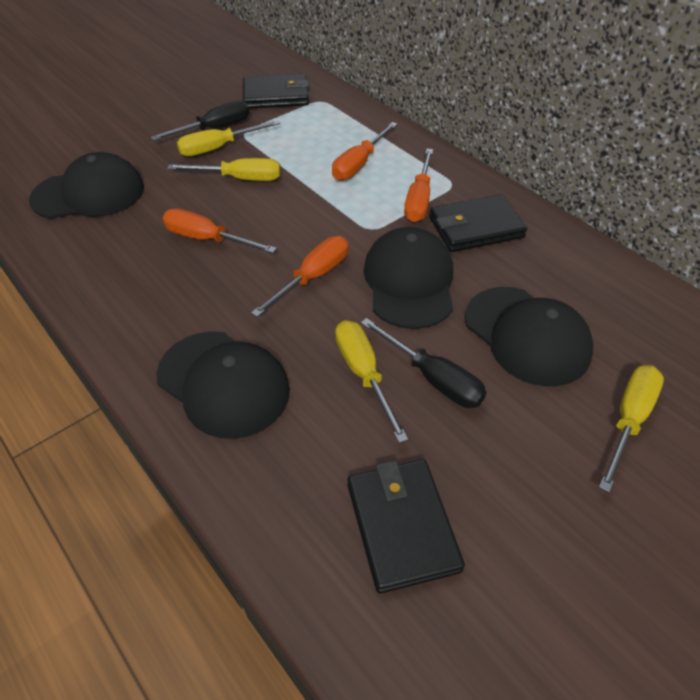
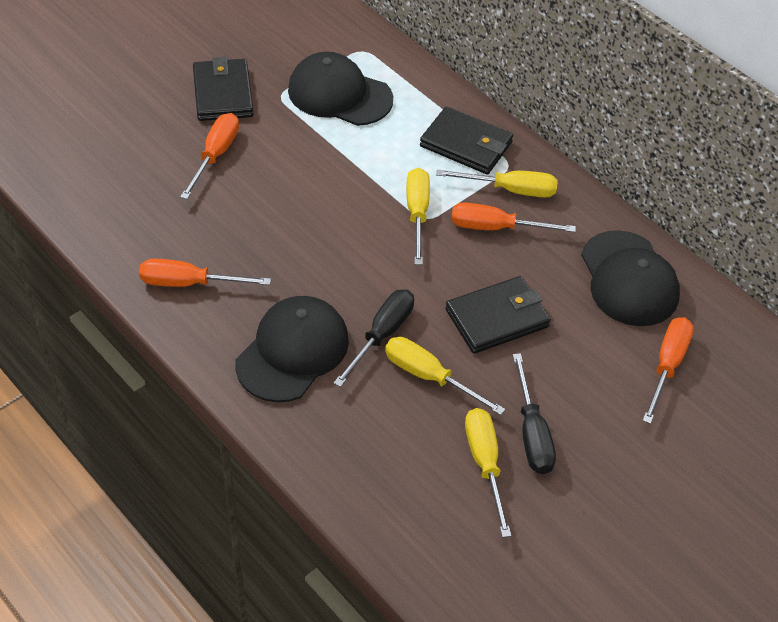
black cap: [29,152,144,219] [156,331,290,439] [363,227,453,329] [465,287,593,386] = 4 -> [235,296,349,402] [288,52,393,126] [581,230,680,326] = 3

